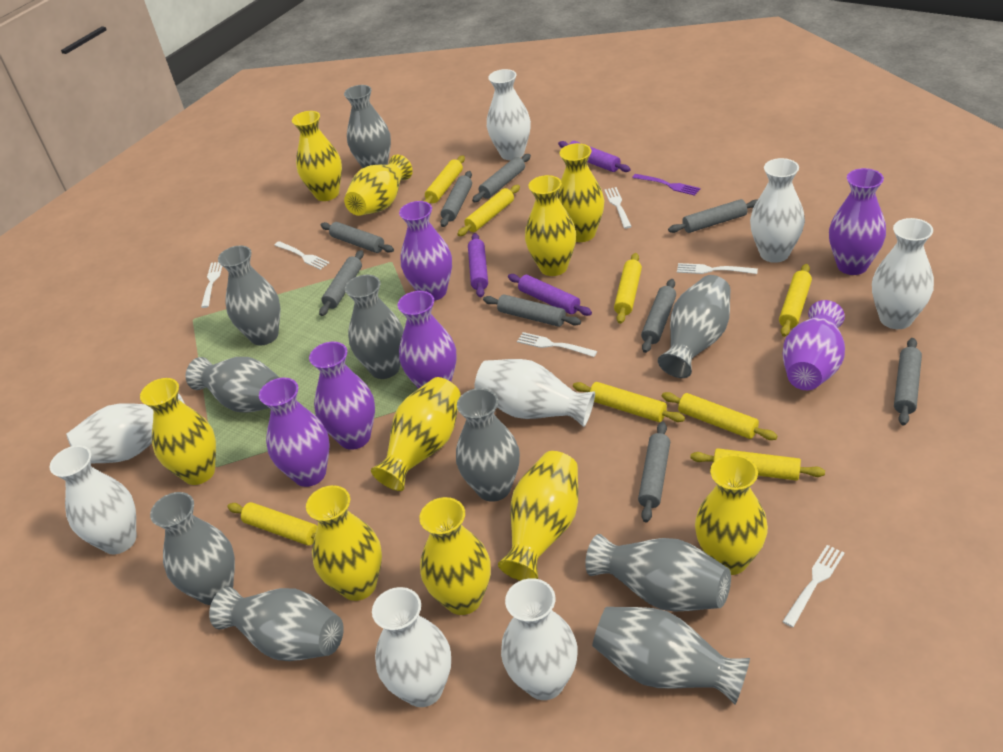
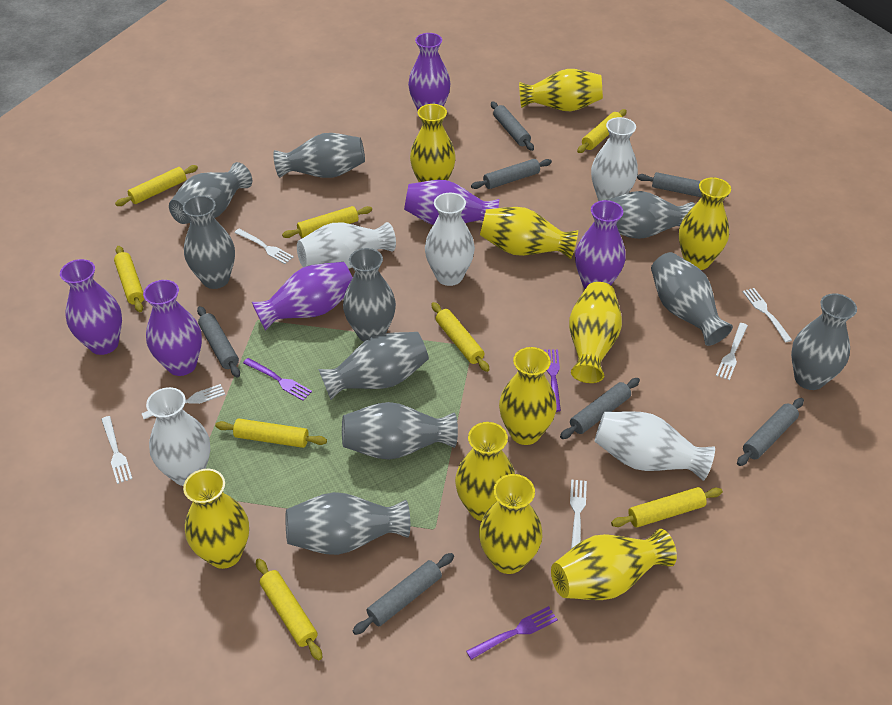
grey rolling pin: [319,250,364,316] [321,222,394,253] [440,171,472,227] [472,154,531,202] [483,294,581,327] [638,422,670,522] [641,279,676,353] [668,199,757,233] [894,338,922,426] = 9 -> [197,306,240,377] [353,553,454,635] [471,159,552,189] [491,102,534,151] [560,378,640,439] [637,172,729,197] [737,398,804,466] = 7
purple fork: [632,174,700,196] = 1 -> [243,358,312,401] [466,606,558,660] [544,349,561,412] = 3
purple rolling pin: [468,233,488,297] [508,274,592,316] [558,141,631,172] = 3 -> none = 0
white vase: [49,445,136,554] [66,393,185,463] [372,587,451,707] [474,359,595,427] [487,69,531,160] [501,578,578,700] [750,158,805,263] [872,218,934,329] = 8 -> [146,387,210,486] [297,222,396,269] [425,193,475,286] [591,117,638,201] [595,411,715,481] = 5

